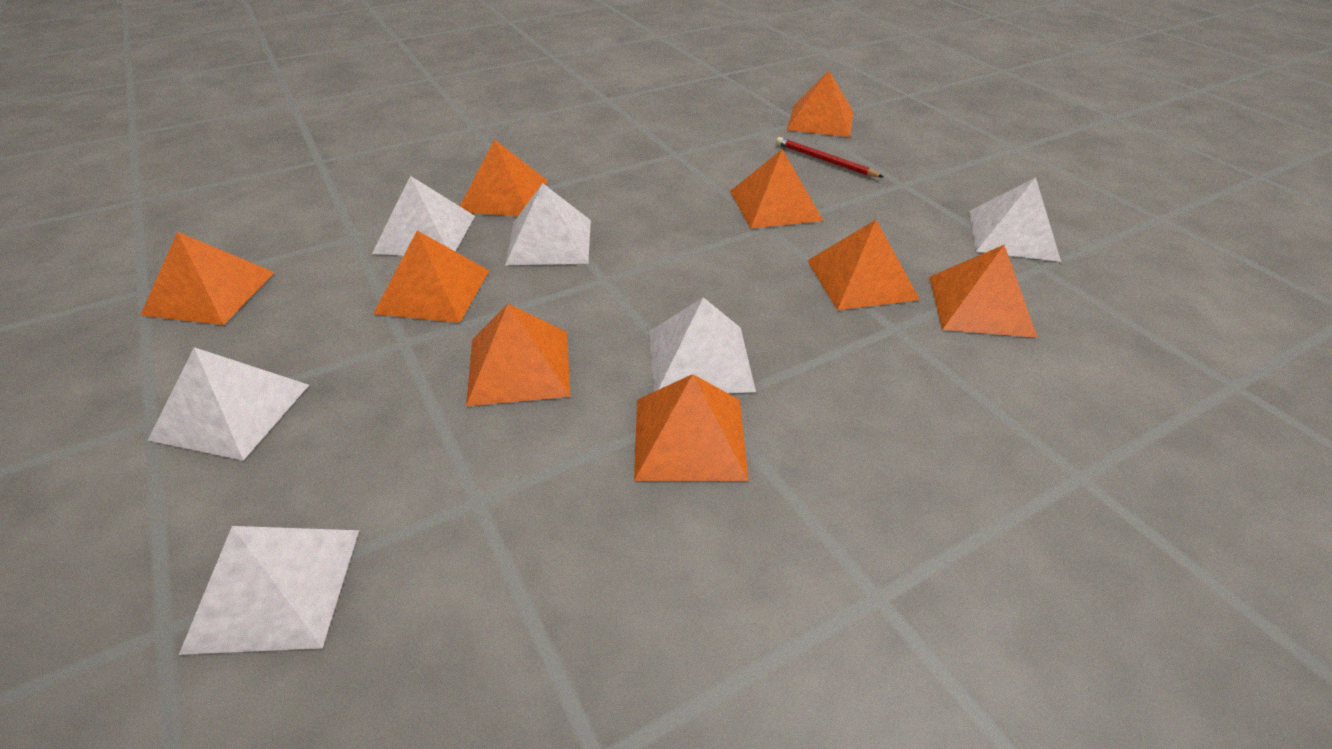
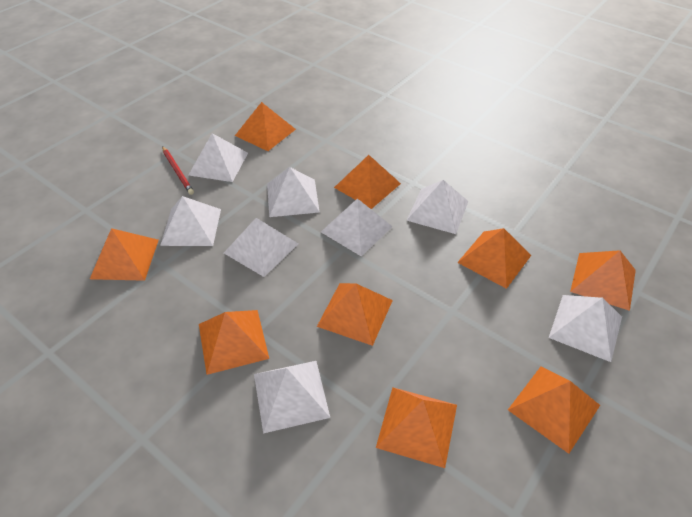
white pyramid: [148,347,309,461] [179,526,359,655] [372,176,475,256] [505,183,591,265] [649,297,756,393] [969,177,1061,262] = 6 -> [160,196,221,246] [189,133,248,182] [224,218,298,277] [254,361,330,433] [267,167,320,217] [321,198,393,256] [406,180,468,234] [549,295,622,362] = 8

